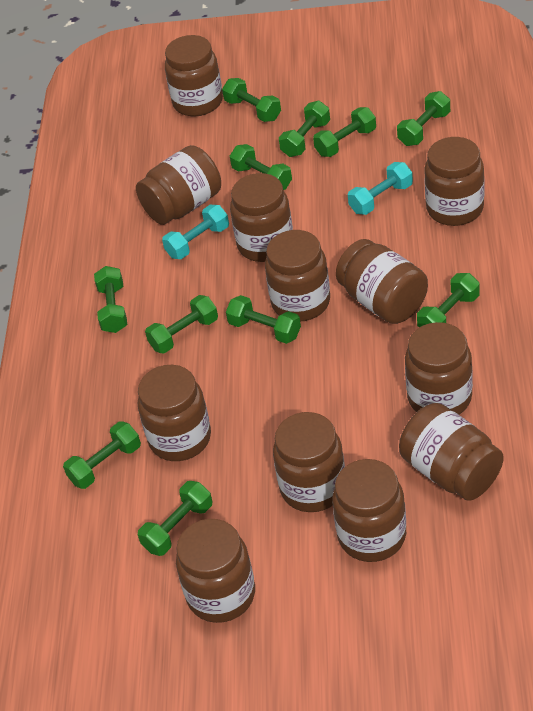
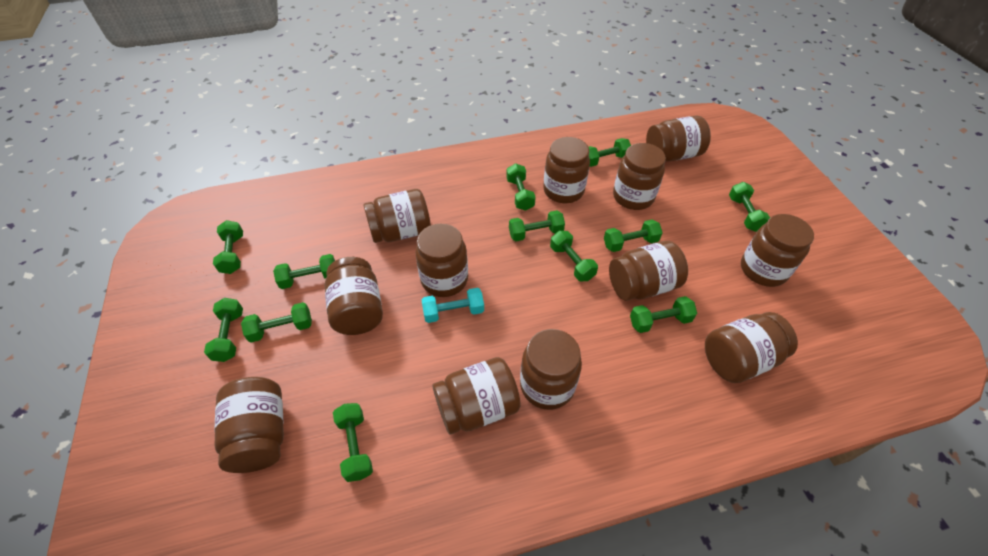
green dumbbell: [63,422,141,489] [94,266,127,333] [138,481,212,556] [145,295,218,353] [222,78,281,122] [226,295,301,344] [230,144,292,190] [279,101,330,157] [313,107,376,157] [397,91,450,146] [417,273,480,328] = 11 -> [204,298,243,362] [213,220,243,274] [241,302,312,342] [273,254,335,289] [333,403,373,482] [506,163,536,211] [509,210,565,241] [550,231,598,281] [589,138,631,167] [604,220,662,252] [630,296,697,333] [729,182,770,232] = 12
turquoise dumbbell: [162,205,229,259] [348,162,413,215] = 2 -> [421,288,484,323] = 1

